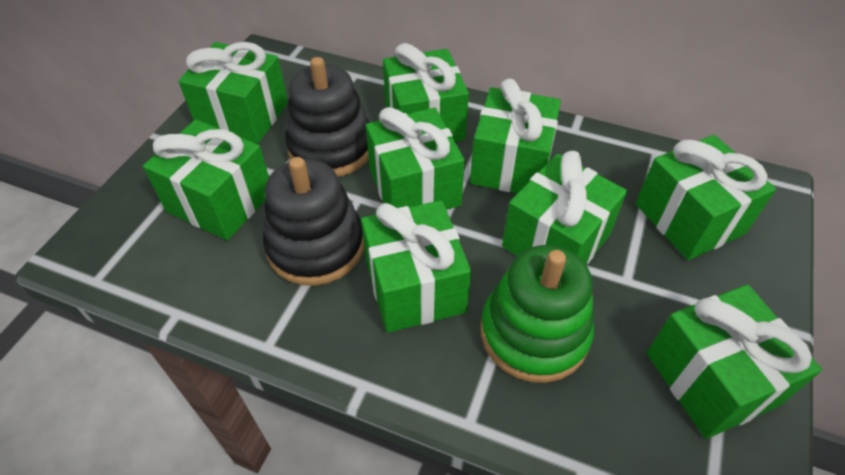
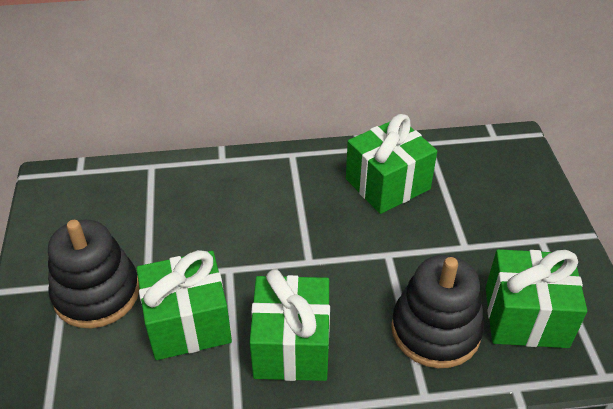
green gift: [143,119,269,240] [178,42,288,143] [361,200,471,333] [366,107,465,210] [383,43,469,142] [470,79,561,193] [502,151,627,264] [636,135,776,260] [647,285,822,439] = 9 -> [137,250,232,360] [249,269,330,381] [346,114,437,214] [485,249,587,348] = 4
green stacking toy: [481,245,594,383] = 1 -> none = 0

